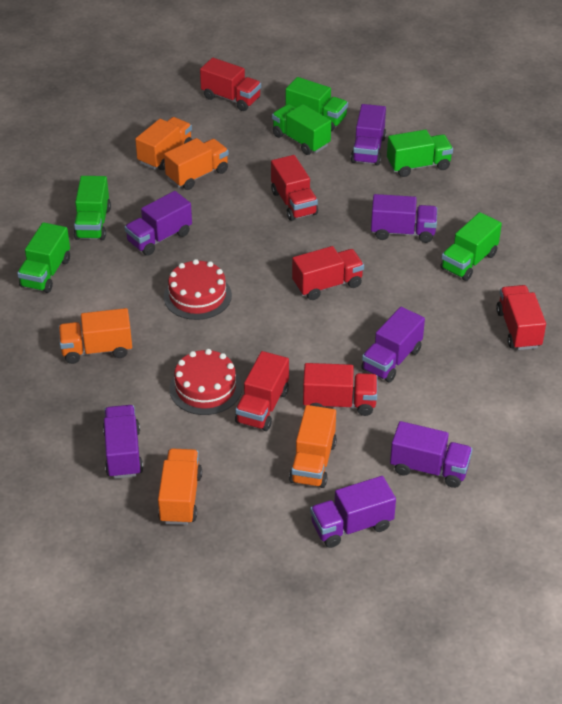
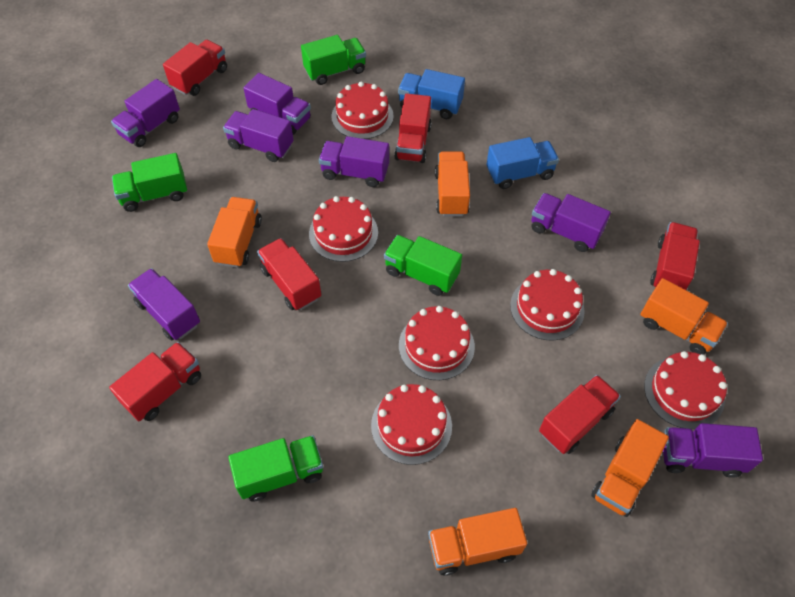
blue truck: none = 0 -> [398,69,465,119] [486,137,559,189] = 2
green truck: [17,222,70,293] [73,176,111,240] [272,104,331,155] [286,77,348,131] [387,130,453,177] [440,212,502,281] = 6 -> [112,153,187,212] [228,435,323,502] [301,35,366,85] [384,235,462,296] = 4
red cake: [164,259,232,320] [169,349,242,415] = 2 -> [309,196,378,262] [331,82,394,139] [371,384,452,465] [399,306,475,380] [510,269,585,340] [644,351,727,429] = 6

